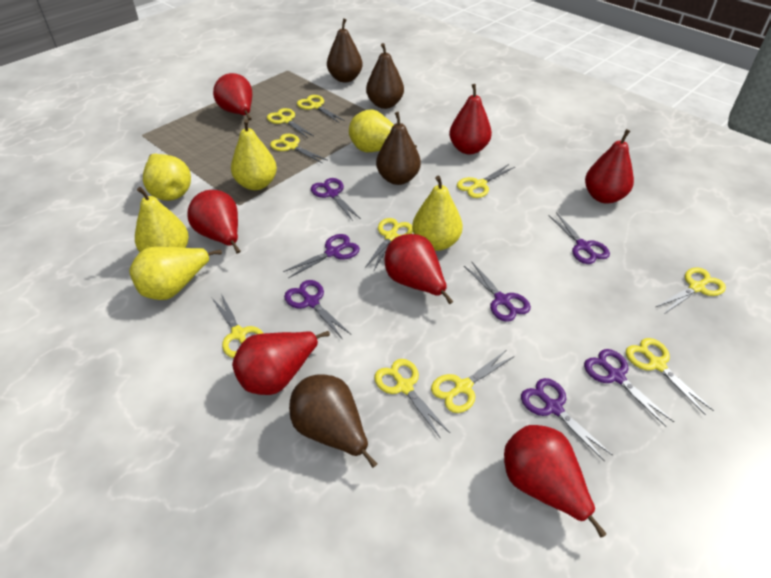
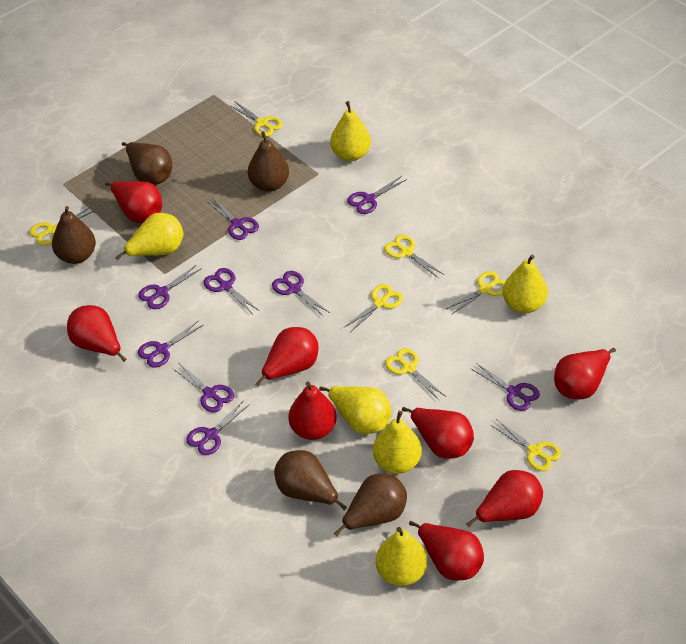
brown pear: [289,375,378,468] [327,18,363,82] [366,43,404,109] [376,112,421,185] = 4 -> [52,206,96,264] [122,142,172,185] [248,131,289,192] [274,450,347,510] [334,474,407,536] = 5
purple scissors: [283,234,360,278] [284,280,350,338] [311,178,361,221] [464,262,531,322] [521,378,613,462] [548,212,610,264] [584,349,674,427] = 7 -> [138,265,202,309] [138,320,203,368] [172,363,234,412] [186,400,250,455] [203,268,258,313] [206,198,259,240] [272,271,330,317] [347,176,407,214] [471,363,540,411] = 9
red pear: [187,190,241,254] [213,73,252,120] [232,331,330,395] [385,234,454,305] [449,84,492,154] [504,425,606,537] [585,129,634,204] = 7 -> [67,305,127,362] [105,181,162,223] [255,327,319,387] [288,381,336,440] [402,407,474,459] [409,521,484,581] [466,470,543,527] [554,348,616,399] = 8
yellow scissors: [211,294,264,358] [267,108,314,138] [270,134,327,163] [297,95,345,123] [365,218,413,270] [374,359,450,439] [431,351,515,413] [457,164,515,198] [626,338,714,415] [656,267,726,314] = 10 -> [29,207,94,245] [229,102,283,137] [345,284,403,331] [384,235,443,279] [385,348,446,401] [446,271,506,315] [491,419,561,471] = 7

